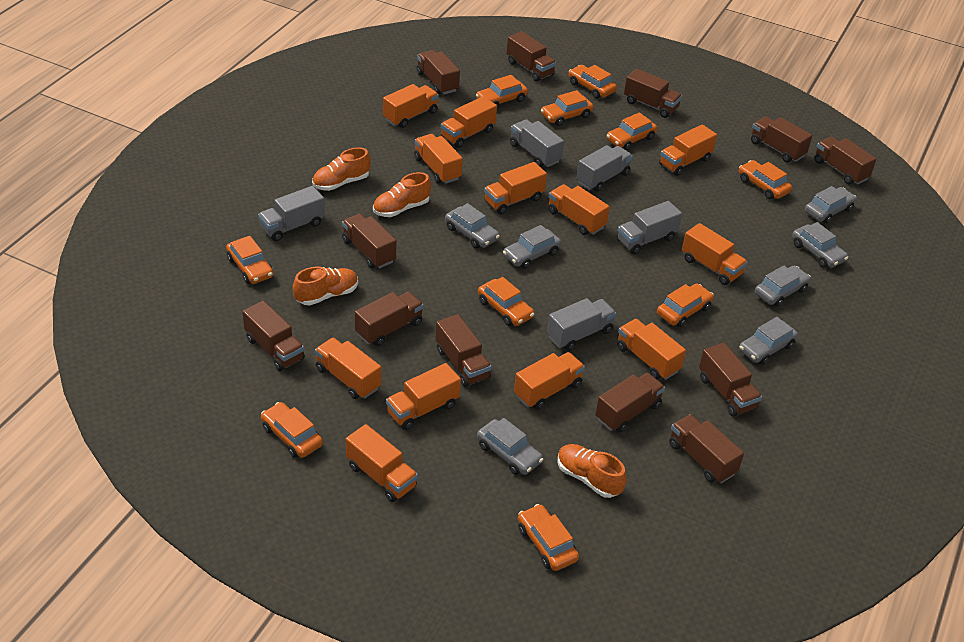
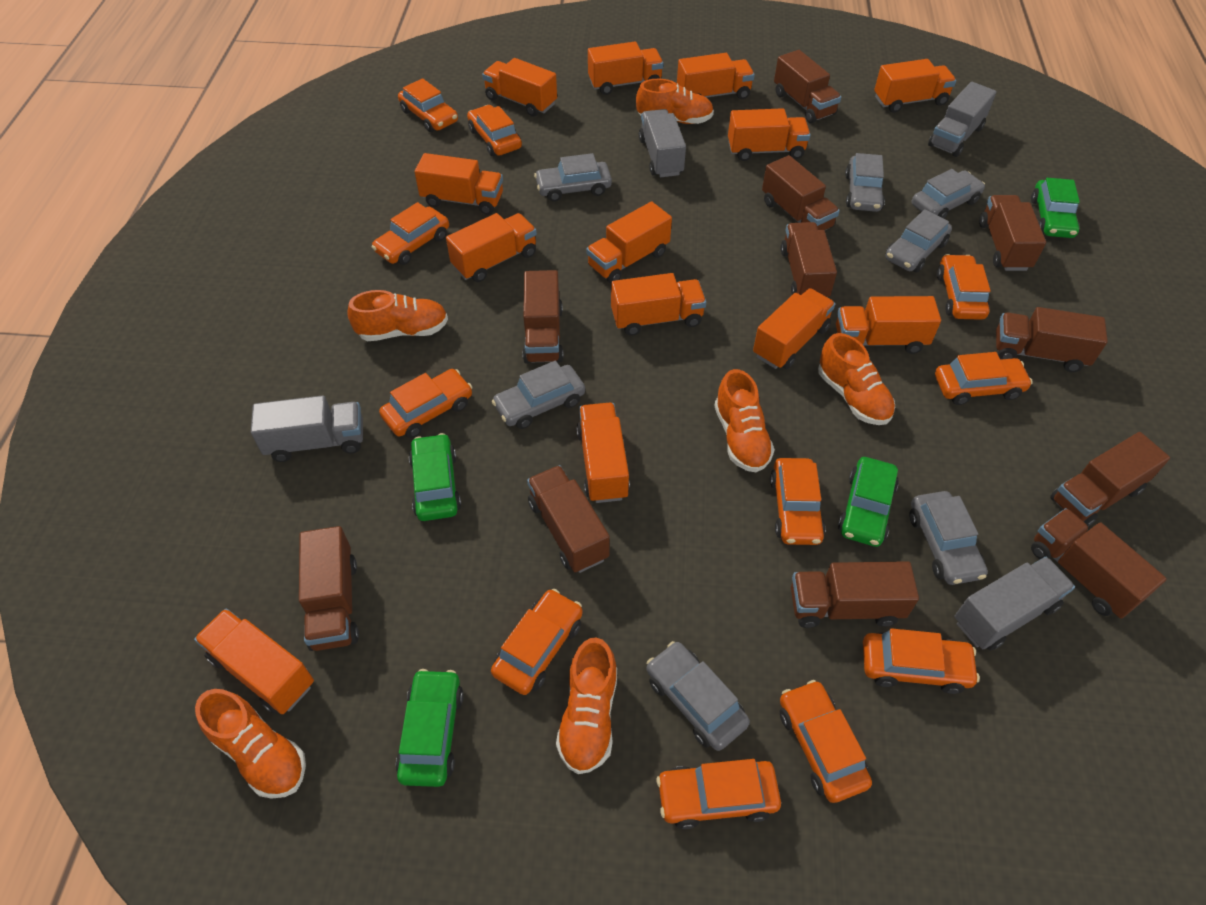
brown truck: [242,301,305,371] [342,214,396,268] [355,291,424,346] [417,50,460,94] [436,314,491,387] [506,31,556,81] [595,373,665,432] [624,69,682,118] [669,414,744,483] [699,343,762,417] [751,116,812,162] [815,137,876,184] = 12 -> [299,526,359,651] [522,270,563,363] [527,465,610,573] [762,155,840,231] [774,50,841,123] [780,222,837,297] [791,561,919,628] [979,195,1046,271] [996,307,1108,372] [1031,508,1167,619] [1050,432,1170,526] = 11
green car: none = 0 -> [396,669,464,787] [409,433,461,521] [838,457,899,547] [1031,178,1080,238] = 4
grey truck: [258,186,325,241] [510,119,564,167] [547,298,616,351] [577,145,633,192] [617,201,682,254] = 5 -> [251,395,363,462] [639,109,686,177] [928,82,997,157] [954,557,1075,651] = 4
orange car: [226,236,273,284] [261,402,323,458] [476,75,528,108] [478,277,534,326] [518,504,579,571] [541,90,593,126] [569,65,617,99] [606,112,657,150] [657,283,714,327] [739,160,792,199] = 10 -> [372,202,449,265] [379,369,472,438] [398,78,458,132] [467,105,522,156] [491,589,583,695] [656,759,781,829] [770,458,826,545] [780,680,872,803] [863,628,980,694] [935,352,1033,405] [937,254,991,320] = 11
orange shoe: [293,267,358,306] [312,147,371,191] [373,172,431,217] [558,444,626,498] = 4 -> [195,689,306,799] [347,290,448,341] [556,638,617,774] [636,79,714,124] [714,369,775,472] [818,333,895,425] = 6
orange truck: [315,338,381,399] [346,424,418,502] [383,84,439,128] [386,363,461,430] [414,134,463,184] [441,96,497,148] [484,162,547,214] [514,352,585,409] [548,184,610,235] [617,319,686,380] [659,124,717,176] [682,223,748,285] = 12 -> [194,609,314,714] [415,153,503,215] [446,213,537,282] [482,58,557,117] [576,403,630,503] [586,202,672,283] [588,42,664,95] [611,273,706,336] [677,53,755,99] [728,108,810,161] [753,288,835,369] [836,296,941,354] [874,59,956,113] = 13

